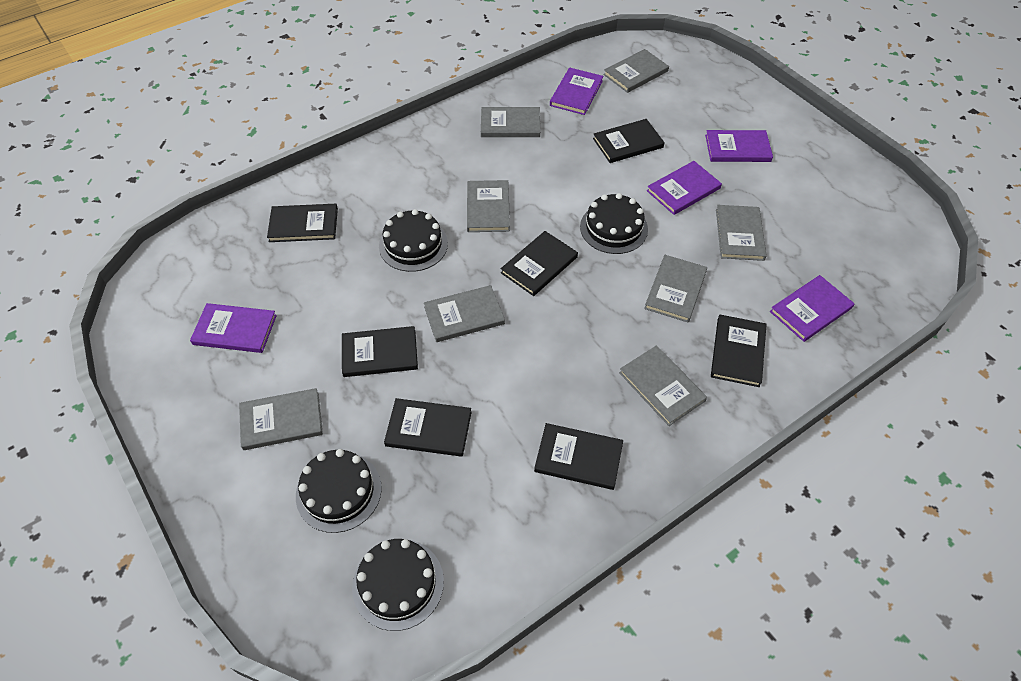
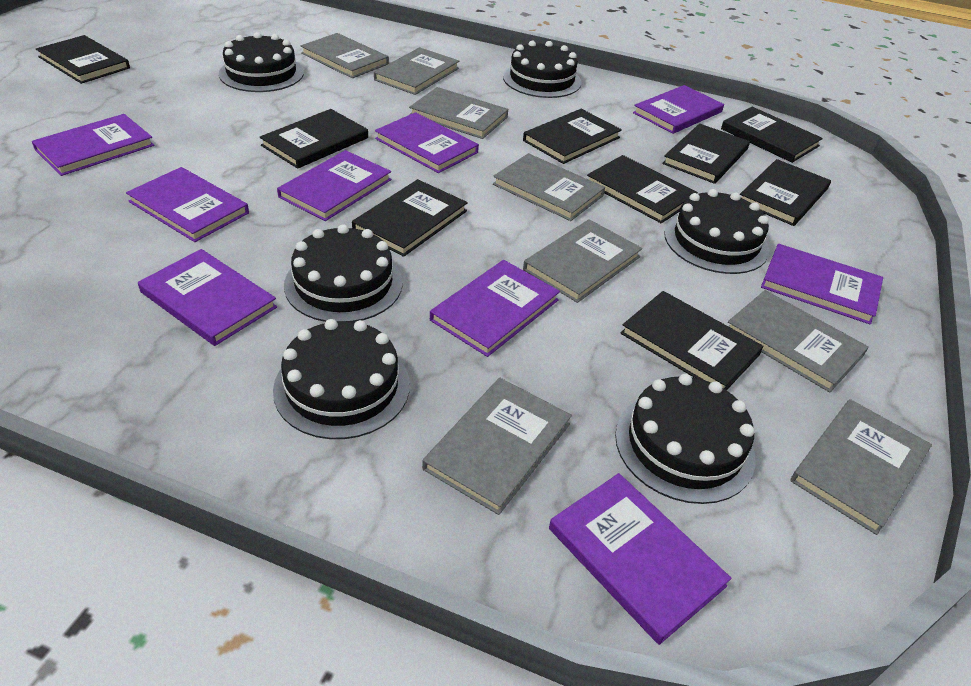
black book: [267,204,338,242] [342,326,418,377] [384,398,472,457] [501,231,578,296] [534,423,623,490] [593,119,665,163] [711,315,767,387] = 7 -> [36,35,130,84] [260,109,368,169] [352,179,468,257] [523,109,622,164] [587,155,698,224] [620,291,763,390] [662,124,750,184] [721,107,823,163] [740,159,831,226] = 9
black cake: [296,449,382,533] [352,539,444,631] [379,209,448,272] [580,193,648,254] = 4 -> [219,32,304,92] [273,319,410,439] [284,224,403,322] [503,40,581,98] [615,374,756,504] [664,189,769,274] = 6
purple book: [190,303,277,353] [550,67,603,115] [647,161,722,215] [705,130,773,162] [770,275,855,342] = 5 -> [32,114,154,176] [126,167,249,242] [138,249,277,346] [277,150,391,221] [375,112,479,173] [430,260,560,357] [549,473,731,645] [633,85,724,134] [761,244,883,324] = 9

